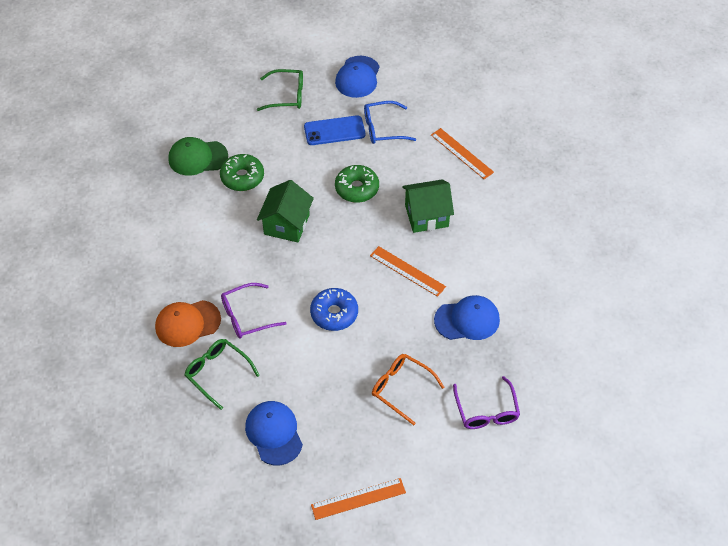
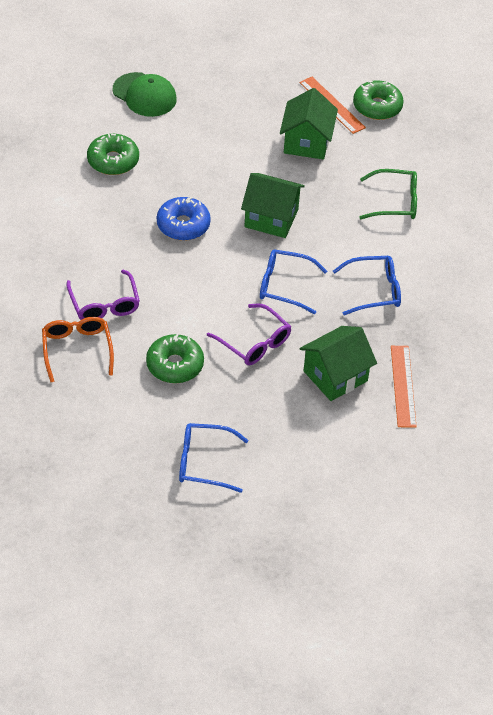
blue cap: [245,401,303,465] [335,56,380,98] [434,295,500,340] = 3 -> none = 0
blue glasses: [364,101,416,144] = 1 -> [179,423,248,493] [260,249,327,314] [333,256,401,315] = 3
blue phone: [304,115,365,145] = 1 -> none = 0
green donut: [220,154,264,191] [335,165,379,203] = 2 -> [87,134,139,175] [146,334,204,383] [353,80,404,120] = 3
green glasses: [184,339,260,410] [257,69,303,111] = 2 -> [359,169,417,219] = 1
green house: [257,180,314,243] [402,179,454,233] = 2 -> [241,173,305,238] [280,88,338,160] [300,326,377,401] = 3
orange cap: [155,300,221,347] = 1 -> none = 0
orange ruler: [311,478,406,520] [370,246,446,297] [431,128,494,179] = 3 -> [300,77,366,134] [391,346,417,428] = 2

